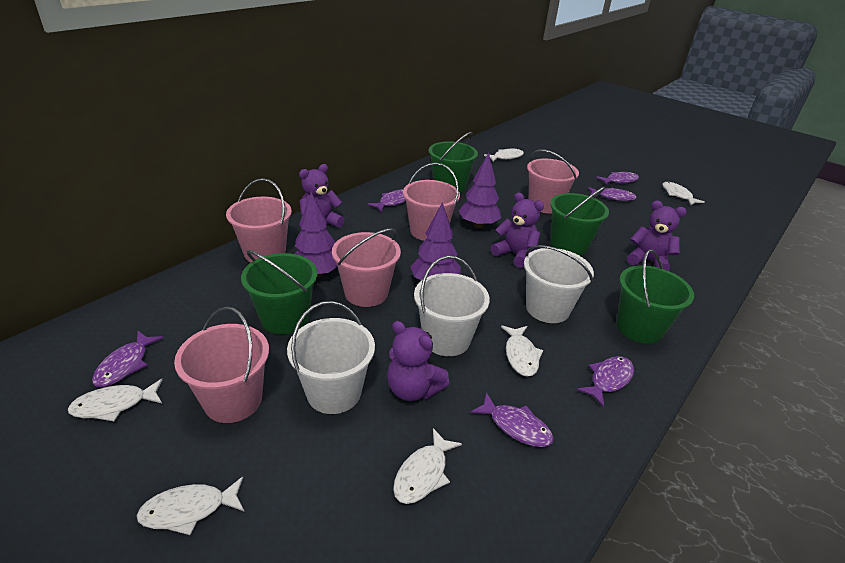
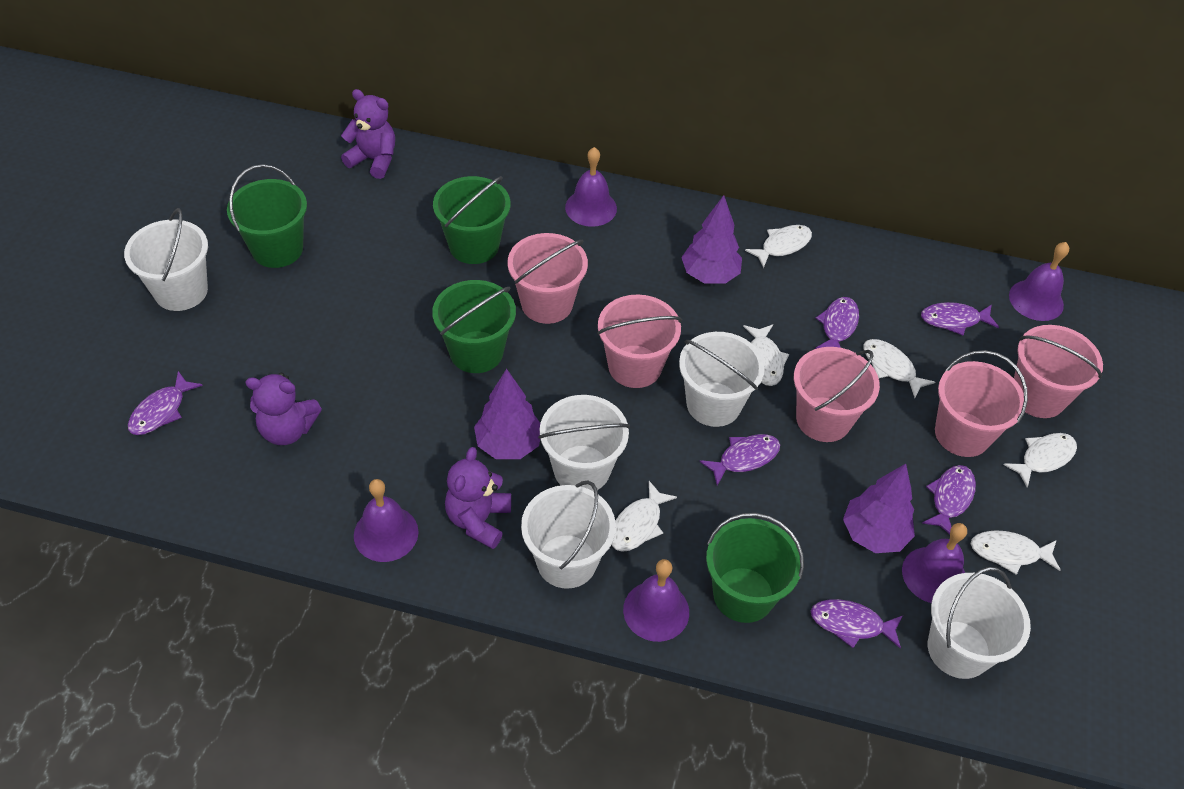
purple bell: none = 0 -> [354,479,419,562] [565,147,617,227] [623,559,689,642] [902,523,967,603] [1009,242,1069,321] = 5
purple teddy bear: [299,164,345,228] [387,321,450,401] [491,193,544,268] [627,201,687,271] = 4 -> [245,372,322,445] [341,89,395,179] [445,447,511,549] = 3
white bucket: [287,301,375,414] [414,256,490,356] [524,245,594,323] = 3 -> [124,208,208,311] [521,480,616,589] [538,395,630,491] [679,332,765,427] [928,567,1031,679] = 5

